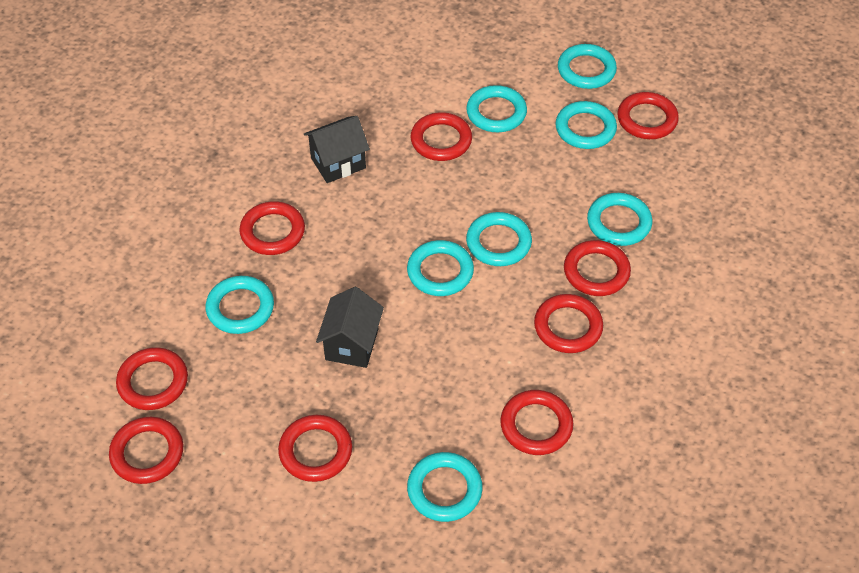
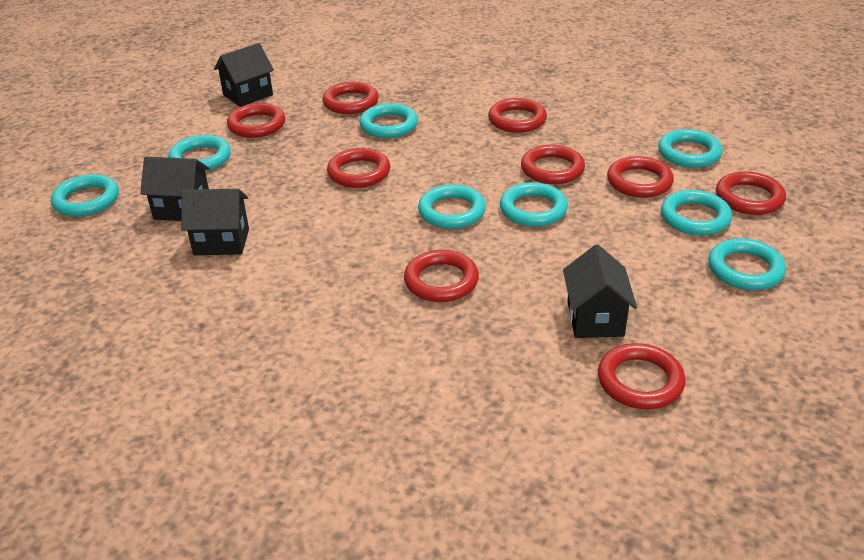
black house: [304,116,370,183] [316,287,384,368] = 2 -> [140,157,210,221] [181,189,249,255] [214,43,274,107] [563,244,637,338] = 4

